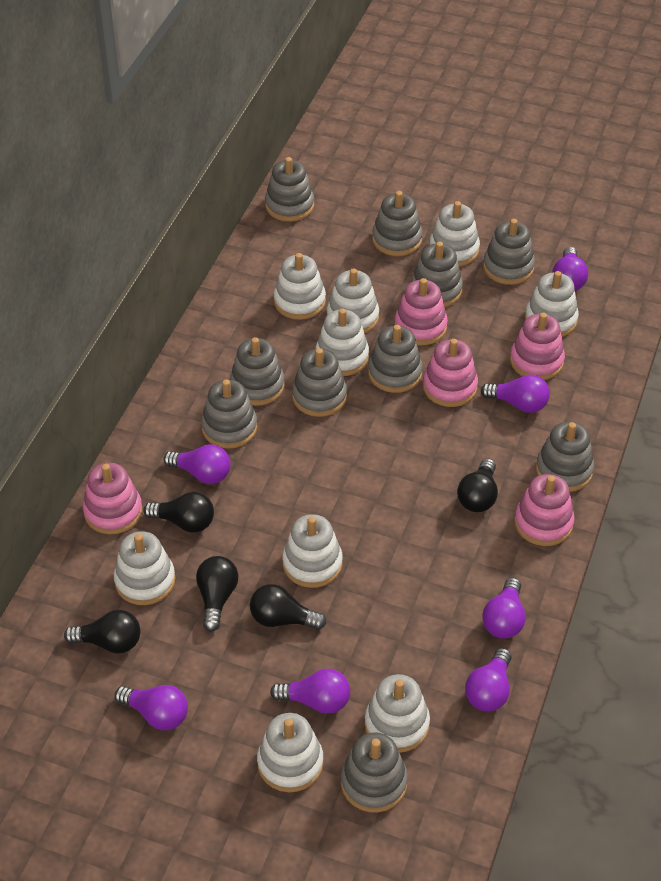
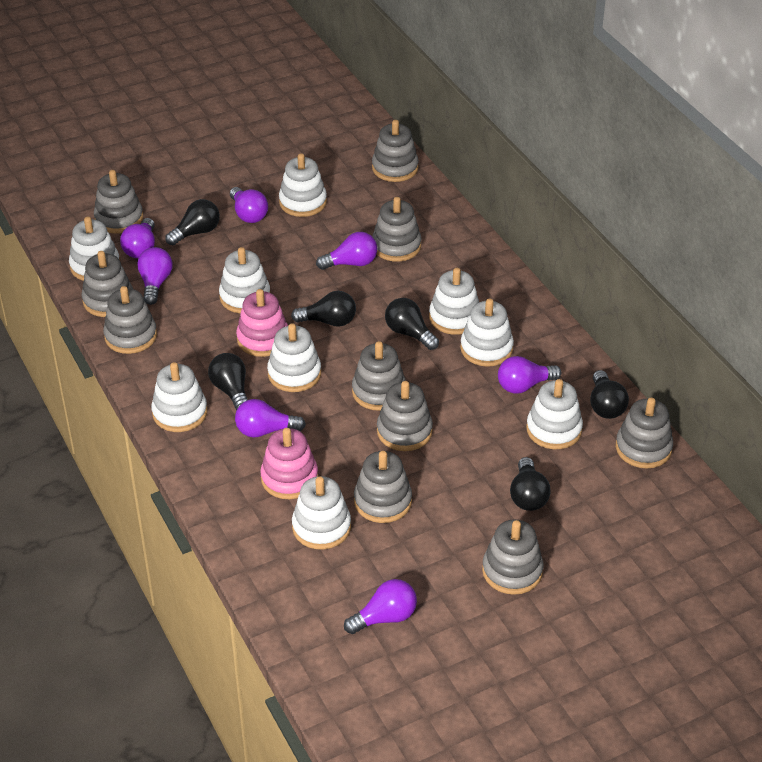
black light bulb: [64,610,140,653] [143,492,214,533] [196,556,238,632] [250,584,326,630] [457,458,498,512] = 5 -> [165,199,220,245] [208,353,247,411] [291,291,356,327] [385,298,439,350] [510,457,551,511] [590,370,629,419] = 6
pink stacking toy: [83,463,142,534] [394,278,448,345] [423,339,478,407] [510,313,565,380] [514,474,575,546] = 5 -> [236,289,288,357] [260,428,318,499] = 2

